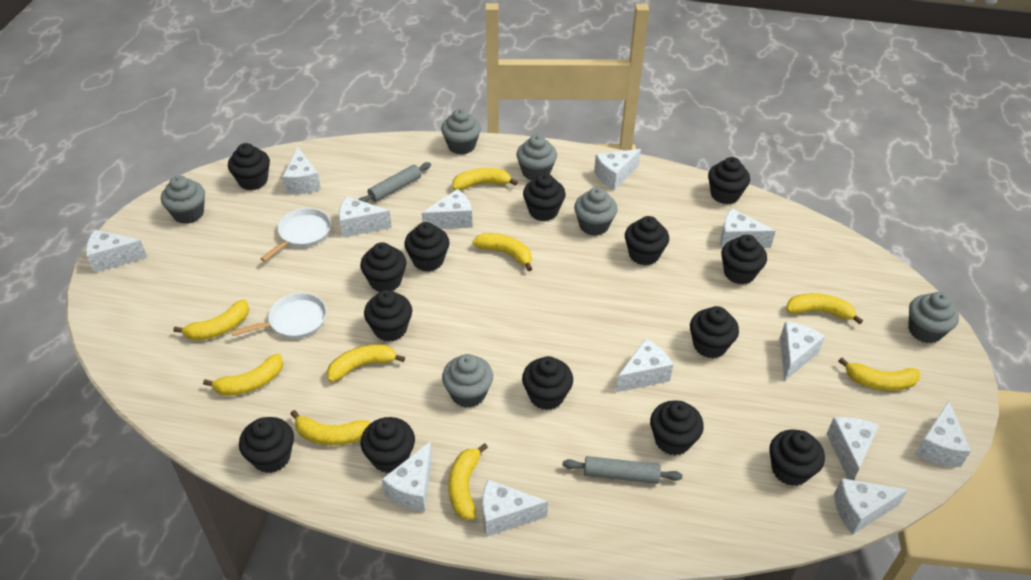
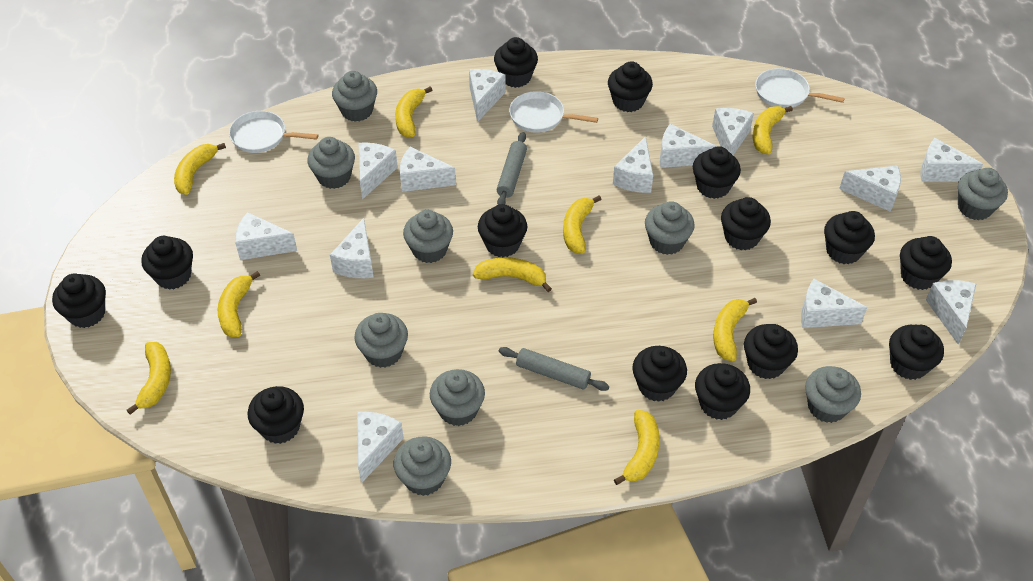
grey cupcake: [161,175,205,224] [441,109,481,155] [442,354,493,408] [516,135,557,180] [574,187,618,236] [908,292,959,343] = 6 -> [307,137,355,189] [332,71,377,122] [354,313,408,368] [394,436,451,496] [403,210,453,263] [430,369,485,426] [645,201,695,255] [805,366,861,423] [958,168,1008,220] = 9
white pan: [231,293,327,339] [260,208,331,262] = 2 -> [229,111,318,153] [509,91,598,133] [755,68,845,108] = 3

